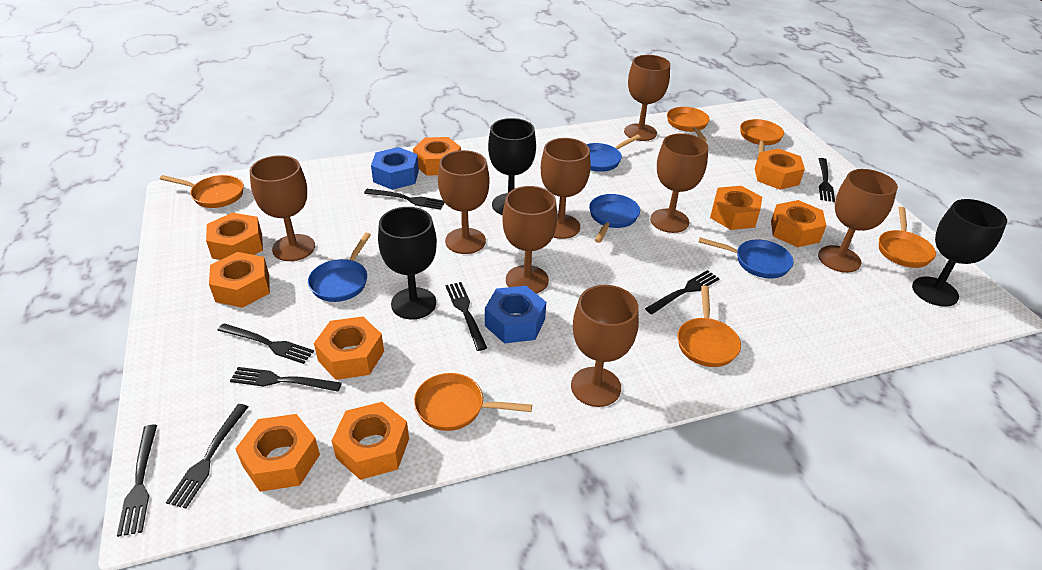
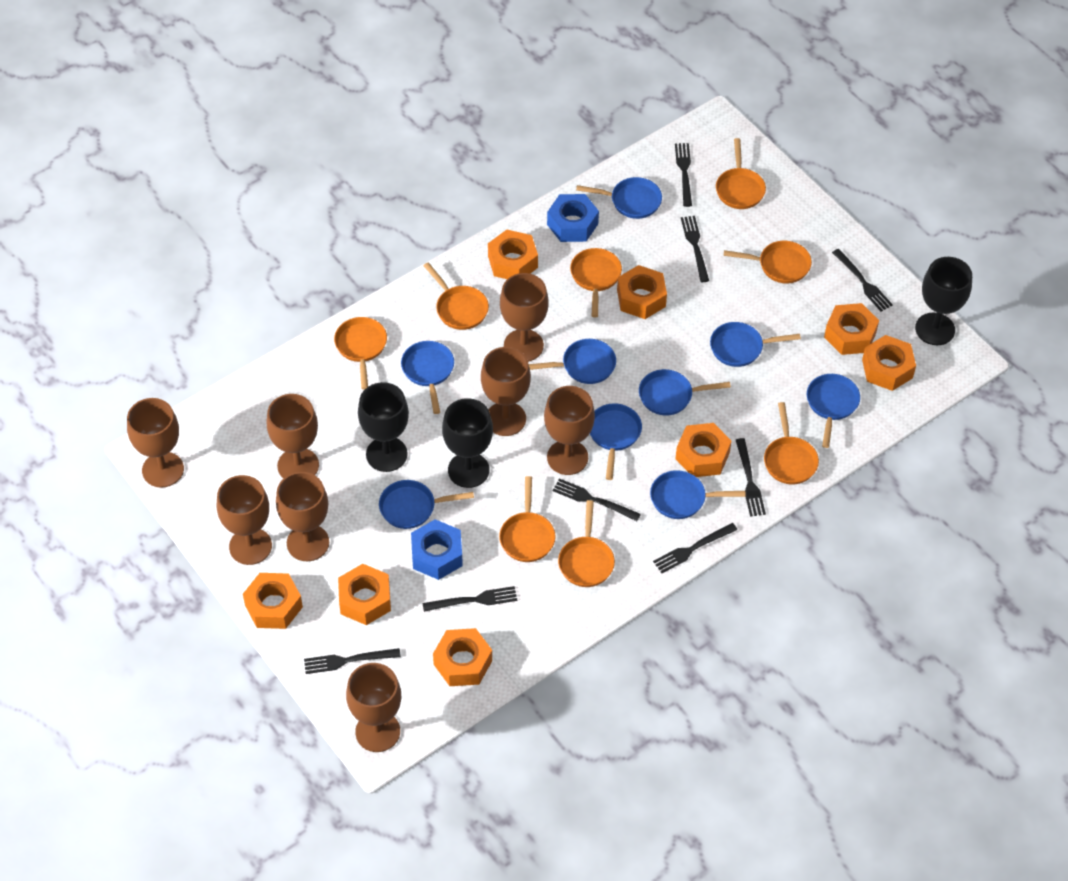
blue pan: [308,233,371,302] [586,135,641,172] [589,194,640,243] [699,238,793,278] = 4 -> [379,480,474,529] [401,341,454,414] [529,339,616,384] [576,177,662,219] [590,403,642,480] [639,369,731,415] [650,470,745,519] [710,322,801,367] [807,374,860,448] = 9
orange nut: [206,213,263,260] [209,252,270,308] [235,414,320,492] [314,317,384,380] [332,402,409,480] [413,137,461,176] [710,186,762,230] [755,148,805,190] [771,200,826,247] = 9 -> [243,573,303,629] [338,564,391,625] [433,628,492,686] [488,230,538,279] [617,265,667,319] [675,423,732,477] [824,303,879,355] [862,335,916,391] = 8
orange pan: [160,175,244,208] [414,373,532,431] [667,107,709,142] [677,286,741,367] [740,119,784,152] [879,207,936,268] = 6 -> [334,317,387,389] [423,262,489,330] [499,476,556,562] [558,500,615,587] [570,248,622,318] [716,138,766,209] [724,241,812,284] [764,402,819,484] = 8

